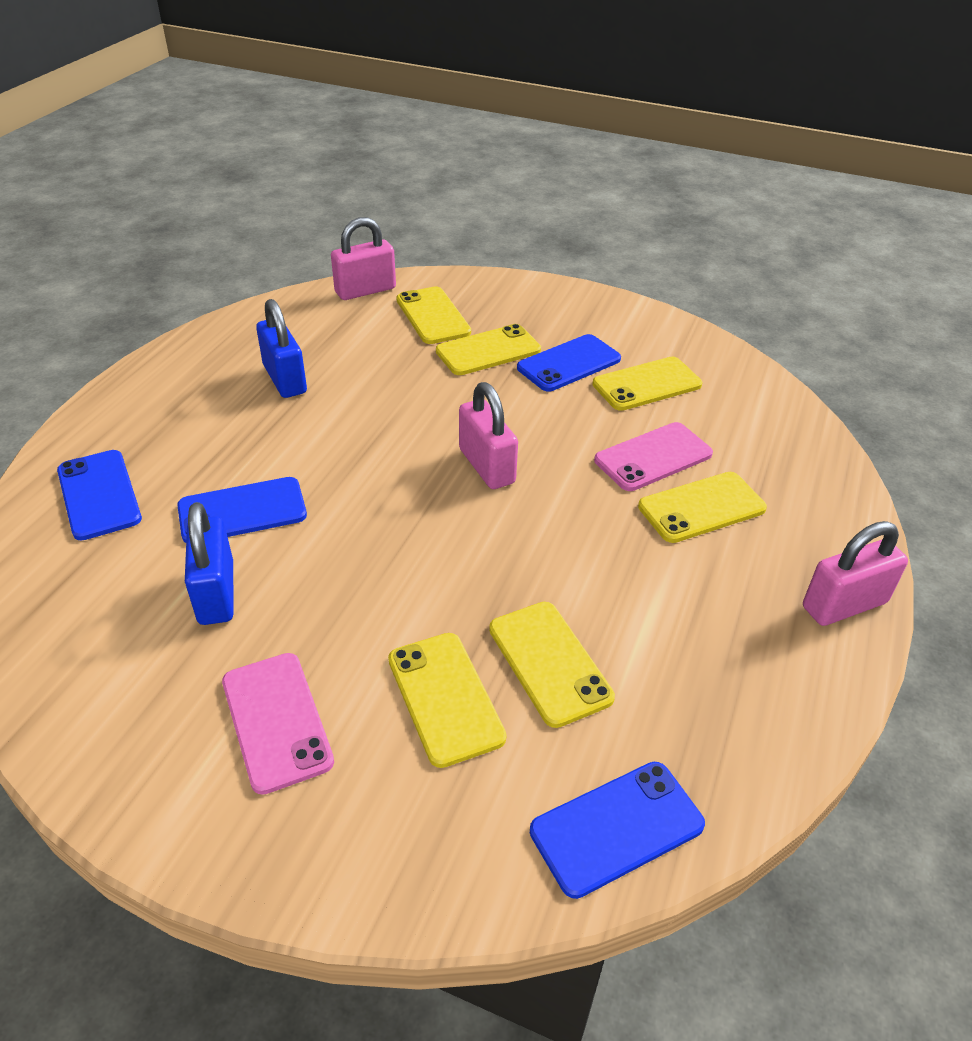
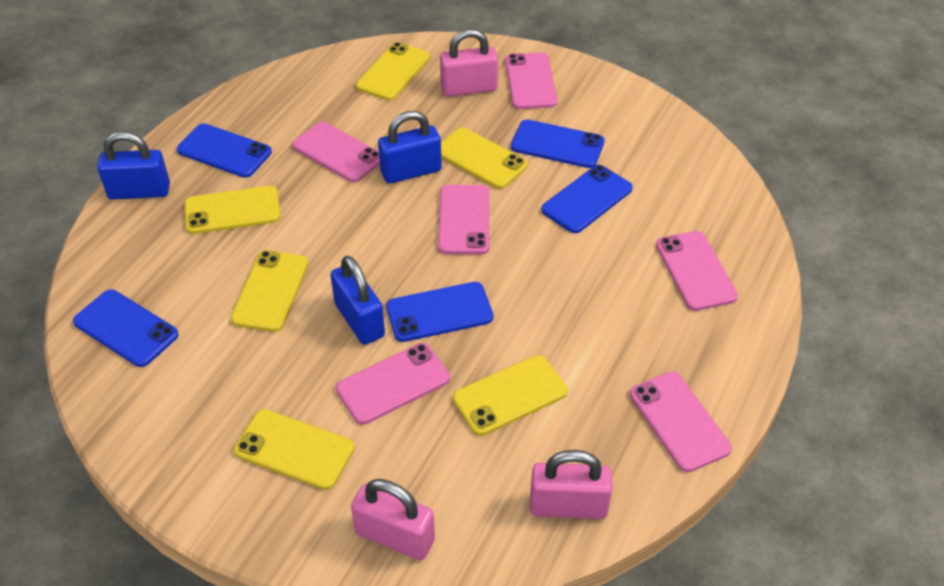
blue padlock: [185,502,234,625] [256,299,307,398] = 2 -> [97,131,170,200] [330,256,385,345] [378,111,442,184] = 3
blue phone: [57,450,142,541] [177,477,307,543] [517,334,621,391] [530,762,705,899] = 4 -> [73,289,179,367] [177,123,272,178] [386,282,493,342] [511,120,605,168] [541,165,633,233] = 5
pink phone: [222,653,334,795] [594,422,713,491] = 2 -> [292,122,380,182] [336,343,450,425] [438,185,489,255] [505,53,557,109] [630,372,732,472] [656,231,738,311] = 6

